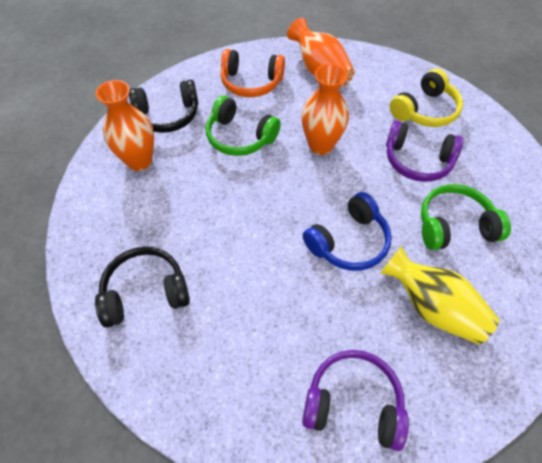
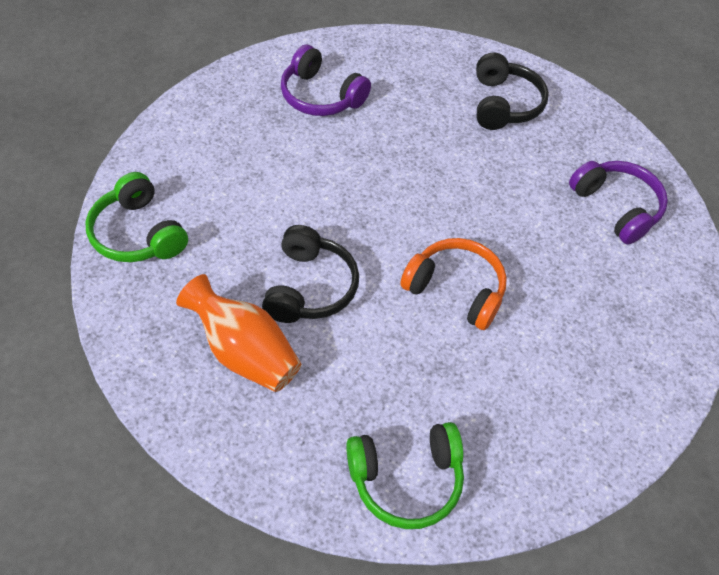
blue headphones: [303,192,392,271] = 1 -> none = 0
orange vase: [96,80,154,171] [287,18,355,88] [301,64,349,155] = 3 -> [176,274,301,392] = 1
yellow headphones: [390,69,463,127] = 1 -> none = 0
yellow vase: [380,246,500,344] = 1 -> none = 0

